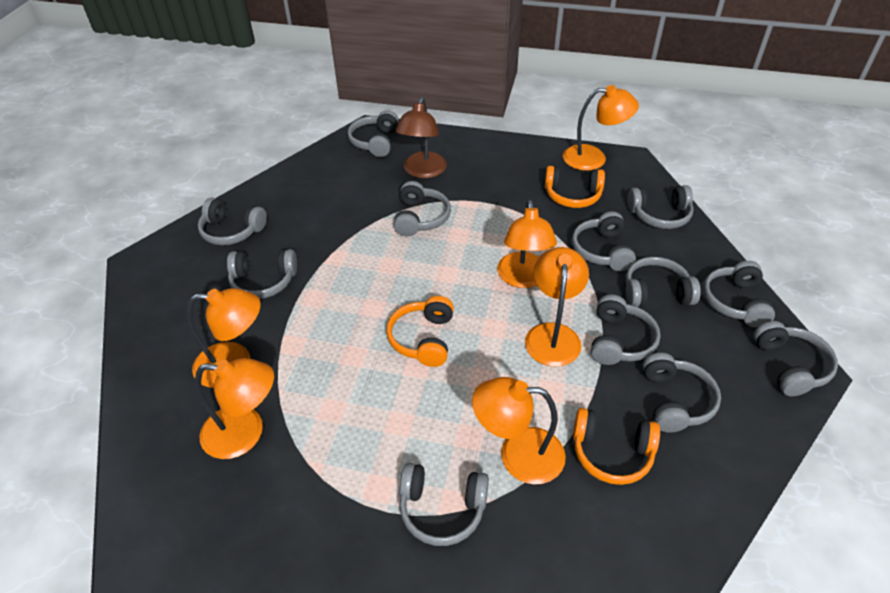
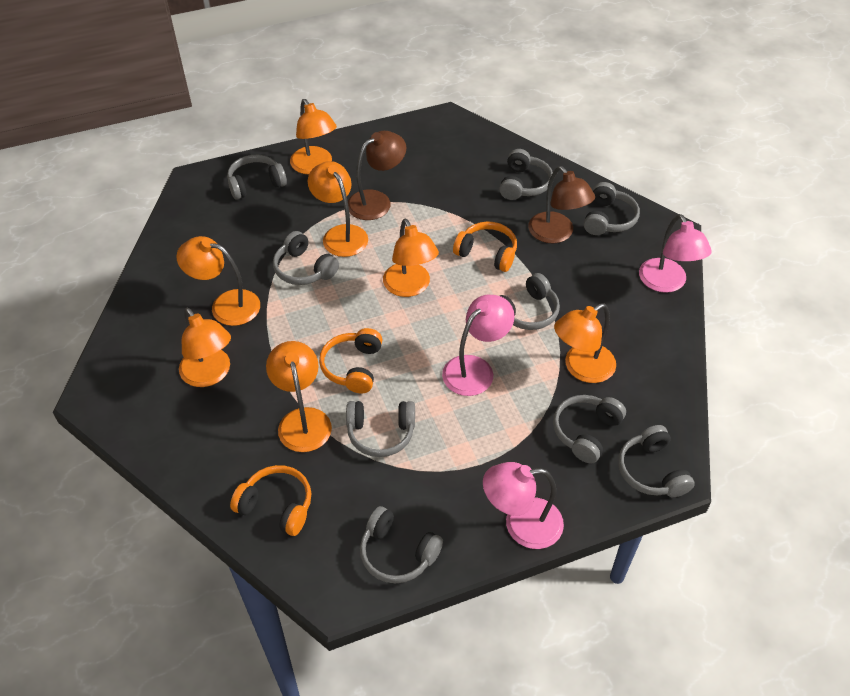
brown lamp: [395,97,447,178] = 1 -> [348,131,406,220] [528,166,595,243] = 2
grey headphones: [198,198,267,245] [227,249,297,299] [348,110,399,157] [393,181,451,237] [400,463,489,546] [572,211,636,271] [591,294,661,365] [625,257,701,307] [628,185,694,229] [642,353,721,433] [703,261,775,327] [754,321,838,396] = 12 -> [227,155,287,200] [273,231,339,285] [346,401,415,457] [360,506,443,583] [499,149,553,200] [500,273,560,330] [553,395,626,464] [584,182,640,235] [618,425,695,497] = 9
orange lamp: [187,288,261,388] [195,358,274,459] [472,377,566,484] [497,200,557,288] [525,247,589,367] [563,85,639,171] = 6 -> [176,236,260,326] [179,307,231,387] [266,341,332,452] [290,99,337,174] [308,161,368,257] [383,218,439,297] [554,303,616,383] = 7
pink lamp: none = 0 -> [442,295,515,396] [483,462,564,549] [639,214,712,293] = 3

